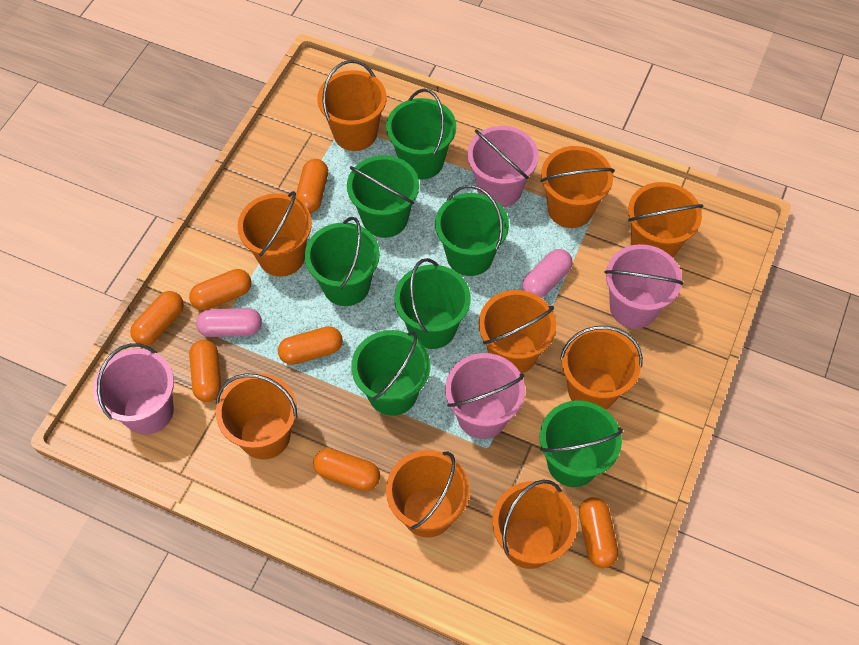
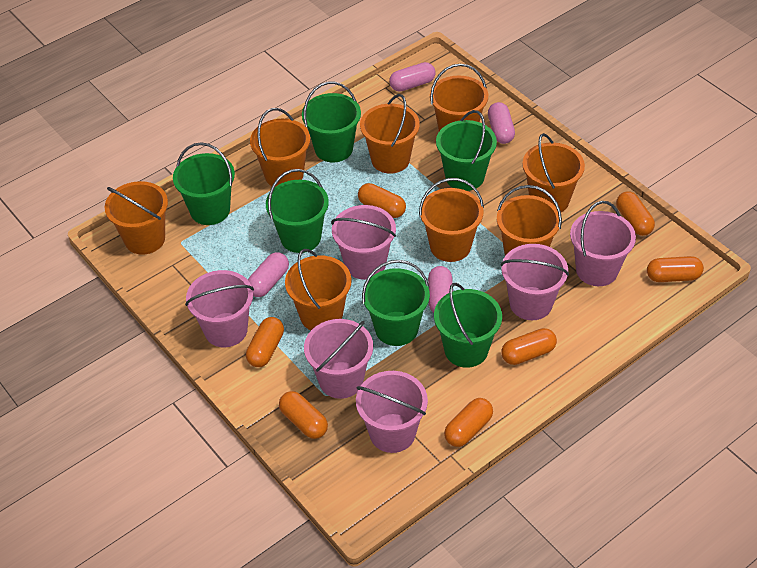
green bucket: [305,217,380,306] [347,155,419,238] [351,330,430,416] [386,89,456,180] [394,258,471,349] [435,185,509,276] [540,401,623,487] = 7 -> [173,142,235,225] [266,169,329,253] [302,82,361,163] [362,260,430,346] [434,283,502,368] [436,110,497,191] = 6
orange bucket: [216,373,298,459] [237,191,312,277] [317,60,387,151] [386,450,470,537] [479,290,556,373] [492,479,577,569] [540,146,615,228] [560,326,643,410] [628,182,703,258] = 9 -> [105,181,168,255] [250,108,310,187] [285,249,352,330] [360,94,420,173] [419,178,484,262] [430,64,488,131] [497,185,562,256] [522,133,585,212] = 8
pink bucket: [93,343,174,435] [445,353,525,439] [467,126,539,207] [604,244,684,329] = 4 -> [185,270,254,347] [304,319,373,399] [331,205,396,280] [356,371,428,453] [500,244,569,320] [570,201,636,286] = 6
pink capsule: [196,308,262,337] [522,249,573,298] = 2 -> [248,252,289,297] [389,62,435,92] [428,266,453,313] [488,102,515,144] = 4

